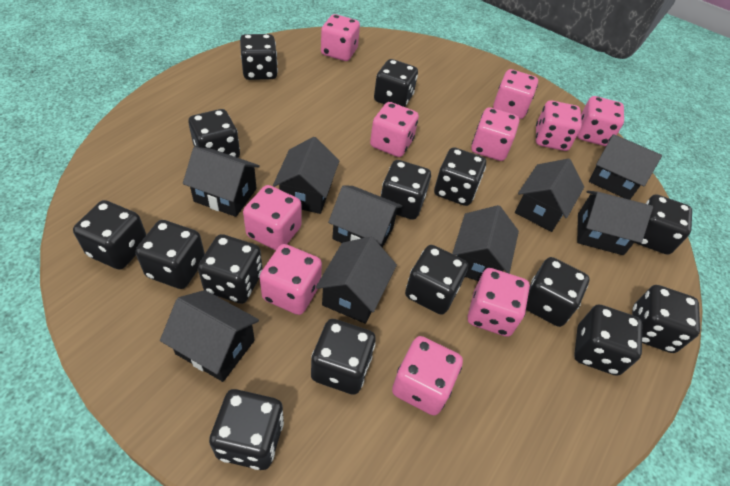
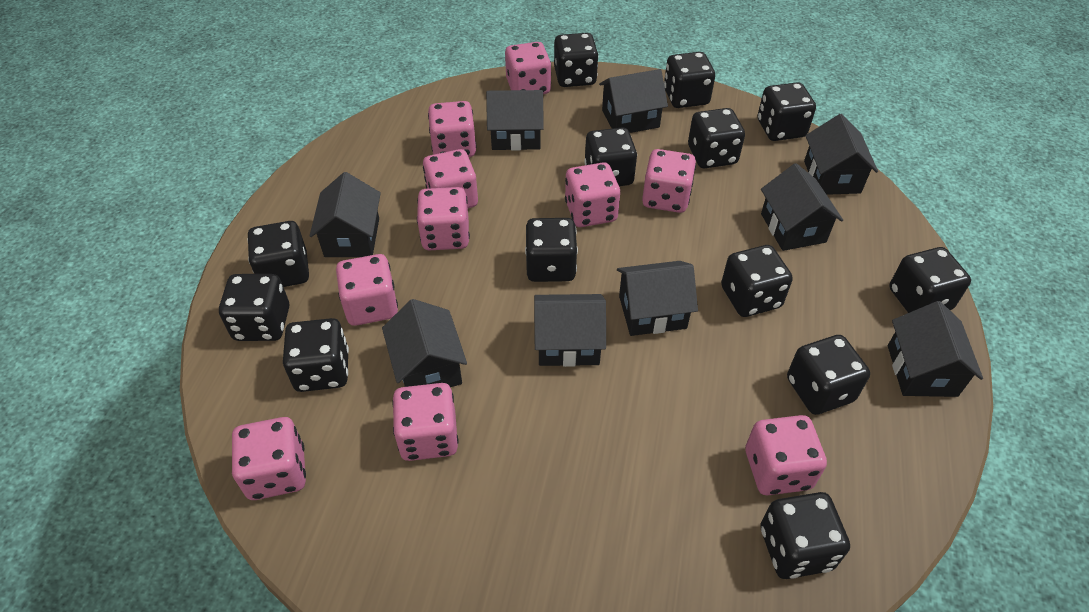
black dice: [73,200,146,270] [135,220,205,289] [188,109,240,158] [198,234,263,304] [209,389,284,470] [240,34,278,80] [311,319,376,395] [374,59,418,107] [381,160,431,220] [405,245,468,315] [434,147,486,206] [526,257,589,327] [574,305,642,376] [632,285,700,353] [635,194,692,255] = 15 -> [219,274,289,341] [247,221,309,287] [283,318,349,392] [525,218,578,282] [554,33,599,87] [584,127,637,186] [664,52,715,108] [688,108,745,168] [721,245,793,317] [758,82,816,141] [760,492,850,579] [787,335,870,415] [889,247,971,313] = 13

